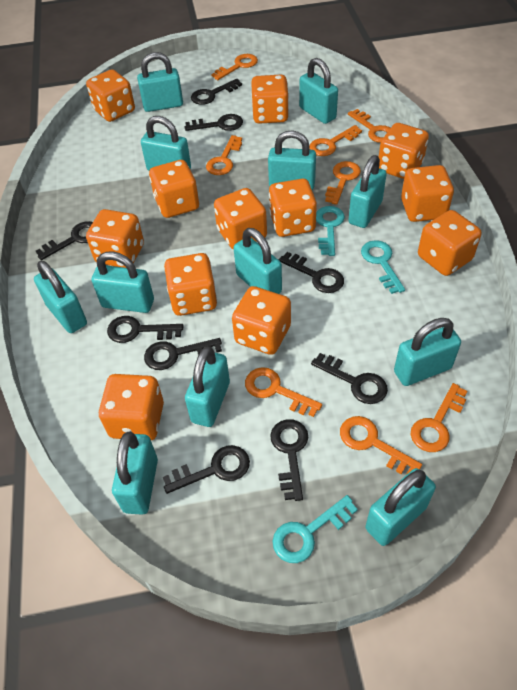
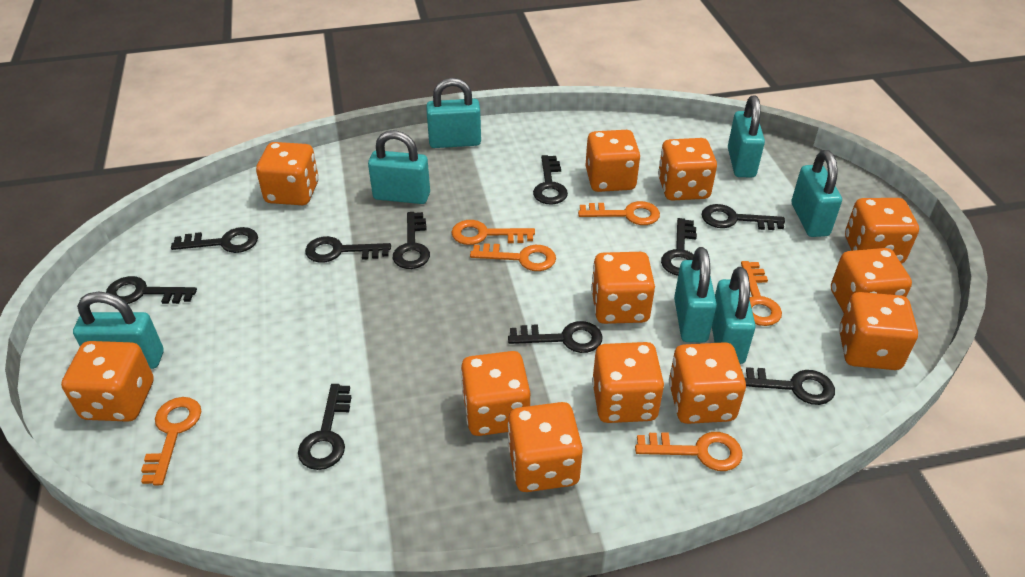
black key: [36,221,93,260] [107,316,183,343] [144,338,222,370] [163,445,250,494] [185,114,243,131] [191,79,242,105] [270,419,308,501] [279,252,344,293] [311,353,388,404] = 9 -> [106,276,197,304] [171,227,258,253] [298,384,352,470] [305,236,391,263] [393,212,430,269] [508,321,603,353] [533,155,568,205] [661,218,697,276] [702,204,785,230] [742,367,835,405] = 10
orange key: [206,135,242,175] [211,54,258,80] [245,367,322,417] [309,125,362,156] [325,161,361,205] [340,416,422,475] [348,109,390,143] [411,383,468,452] = 8 -> [141,397,201,486] [451,220,535,245] [470,243,556,271] [578,201,660,225] [635,432,742,471] [741,261,782,326] = 6
turquoise key: [272,495,358,563] [316,206,345,256] [361,240,405,294] = 3 -> none = 0
turquoise padlock: [34,261,87,333] [92,251,154,313] [112,432,158,515] [137,52,183,112] [141,116,191,170] [185,346,230,427] [234,228,282,294] [268,130,316,190] [299,58,338,124] [348,155,387,228] [366,468,436,546] [394,318,461,386] = 12 -> [73,292,164,369] [368,130,430,204] [426,78,481,148] [674,247,717,342] [712,267,756,364] [728,95,765,177] [792,150,842,237] = 7

